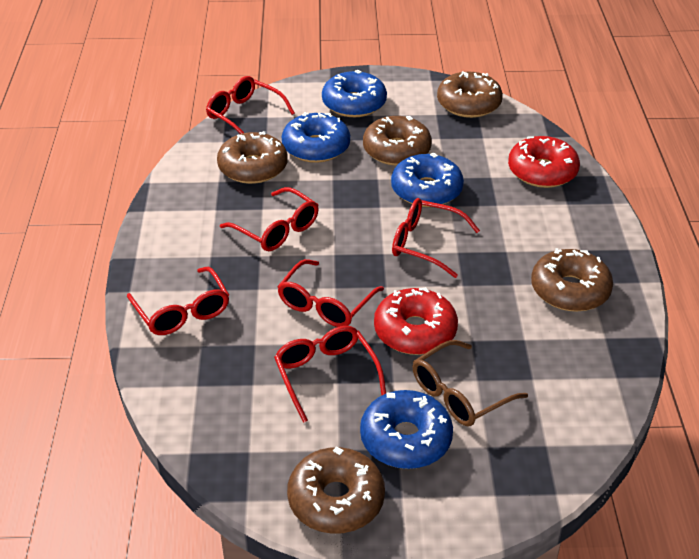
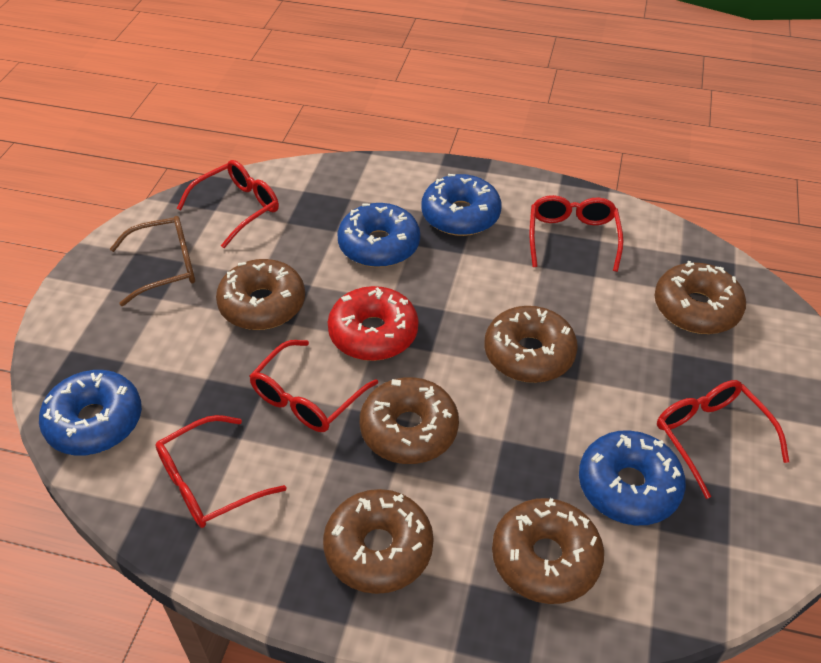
brown donut: [217,131,288,184] [287,446,385,534] [363,116,432,166] [437,71,503,118] [531,248,613,312] = 5 -> [216,259,305,330] [323,489,434,594] [360,377,459,464] [484,306,578,383] [492,498,604,604] [655,261,746,334] = 6
red donut: [374,287,458,355] [508,136,580,188] = 2 -> [328,286,418,361] = 1
red glasses: [127,267,229,335] [206,76,295,134] [220,187,319,251] [274,326,386,423] [277,259,384,327] [392,198,480,278] = 6 -> [155,415,286,528] [177,160,279,248] [249,340,378,432] [530,195,623,272] [657,380,789,499] = 5

